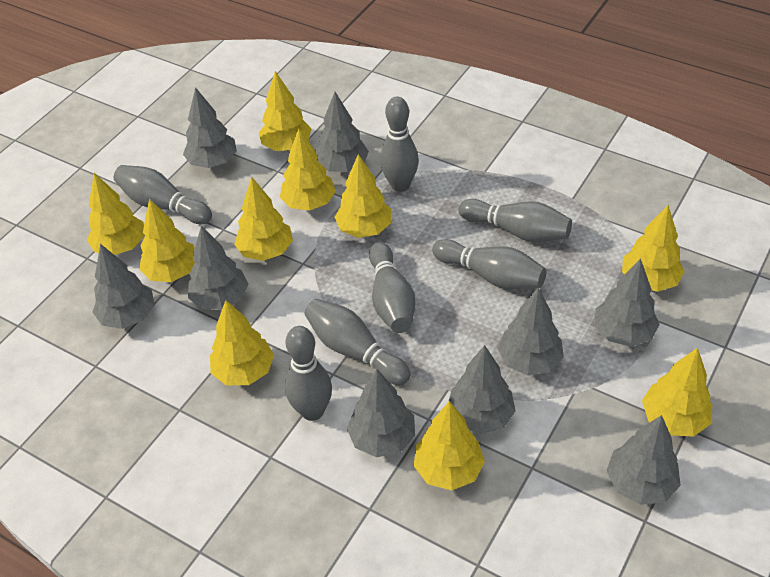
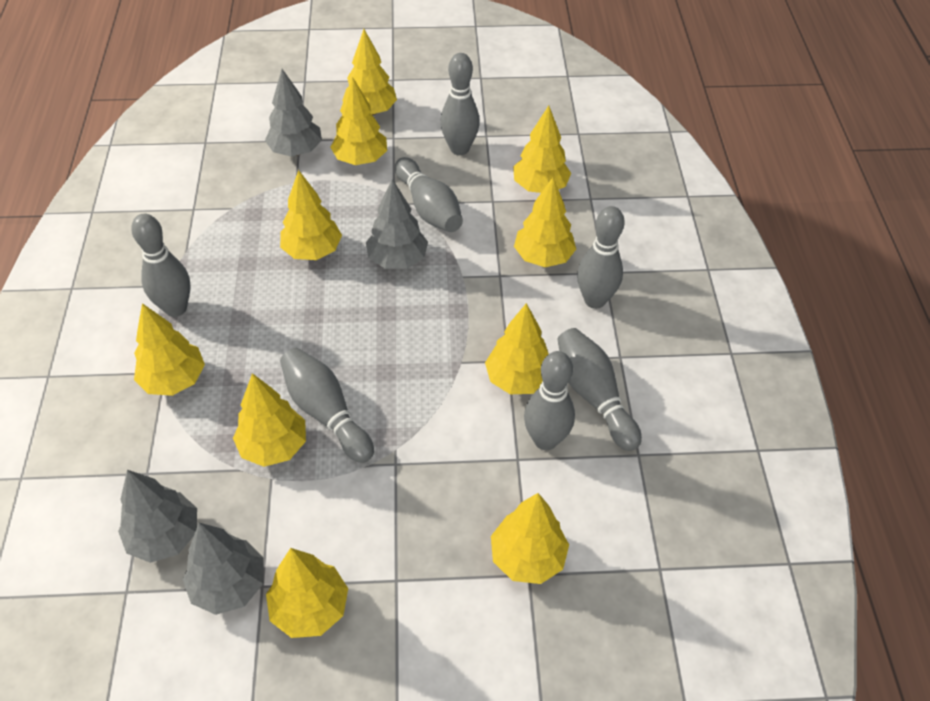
grey tree: [93,244,155,329] [183,87,237,168] [188,226,248,310] [315,92,369,172] [347,369,415,457] [448,345,516,434] [498,288,564,375] [595,258,660,347] [607,415,681,505] = 9 -> [118,470,197,563] [183,523,264,615] [265,69,322,157] [366,179,428,269] = 4

